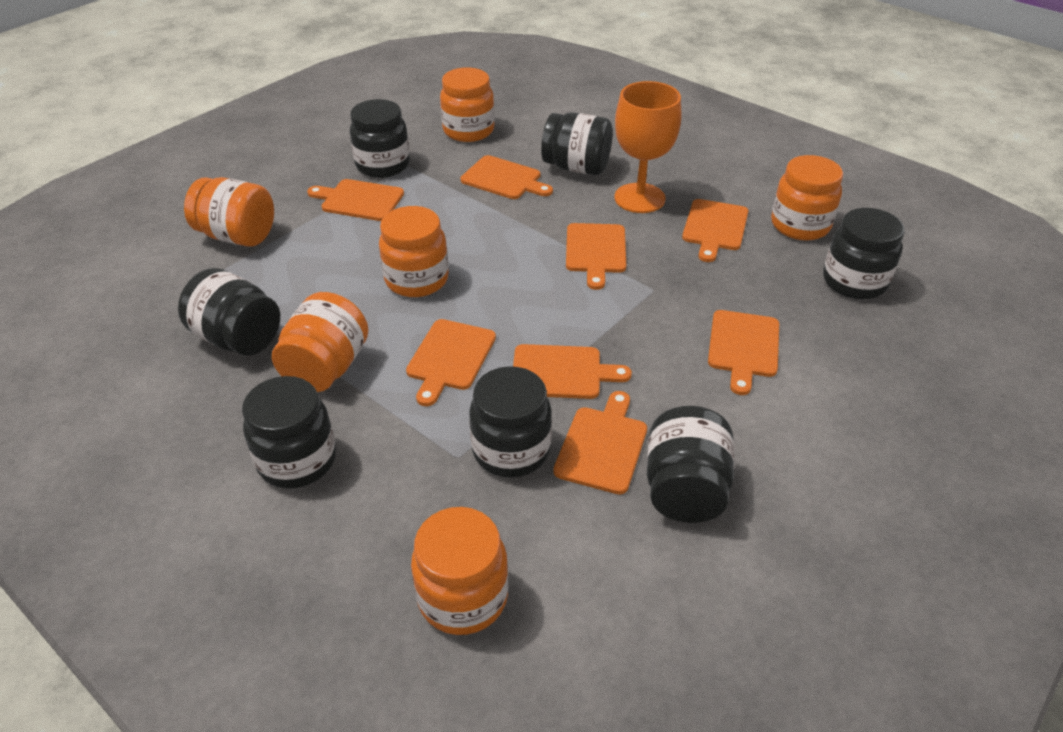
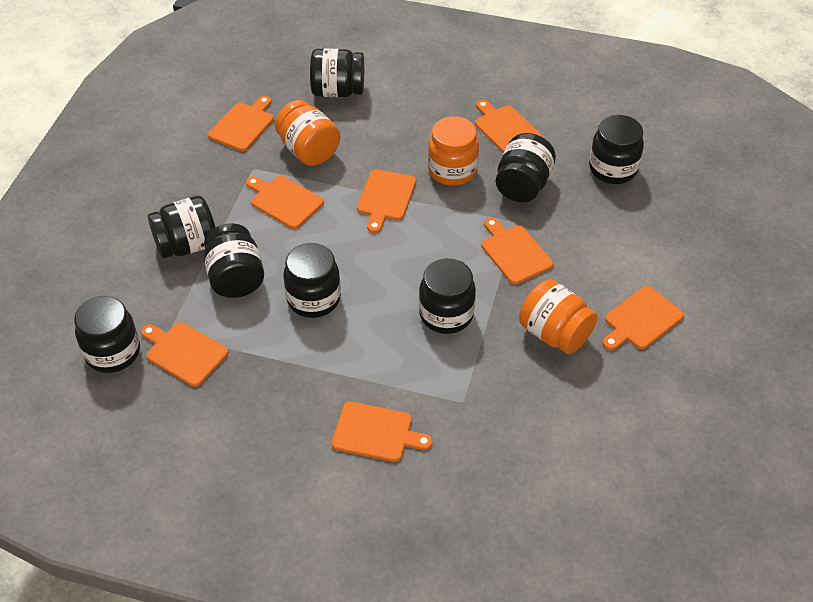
black jar: [178,268,280,356] [242,376,336,488] [350,99,410,178] [469,366,552,478] [541,112,613,175] [647,406,734,523] [823,208,905,299] = 7 -> [74,296,140,373] [148,196,215,258] [204,223,264,298] [284,243,341,318] [310,48,364,97] [419,258,476,334] [496,133,556,202] [589,115,644,184] = 8
orange goblet: [614,81,681,213] = 1 -> none = 0
orange jar: [184,177,274,247] [272,292,368,392] [379,206,449,297] [411,507,509,635] [440,67,495,142] [771,155,843,241] = 6 -> [275,100,340,166] [428,116,479,186] [519,279,597,354] = 3

